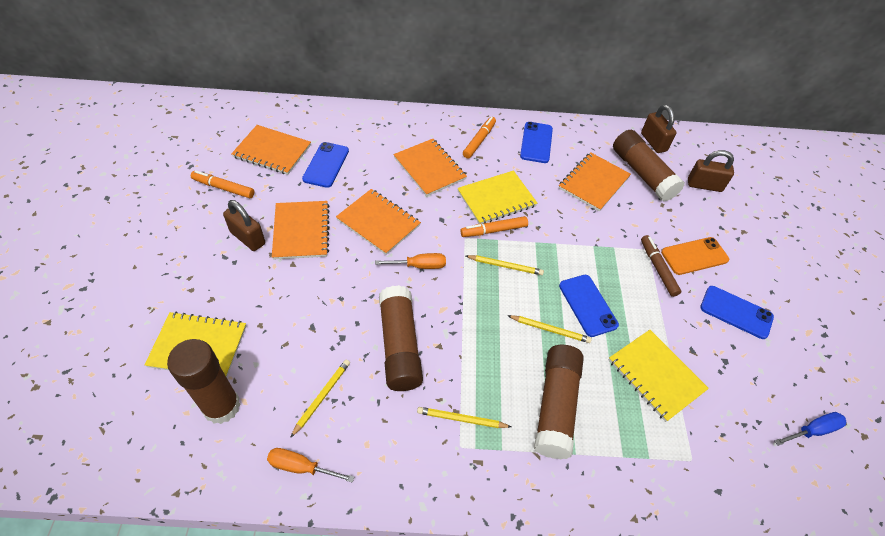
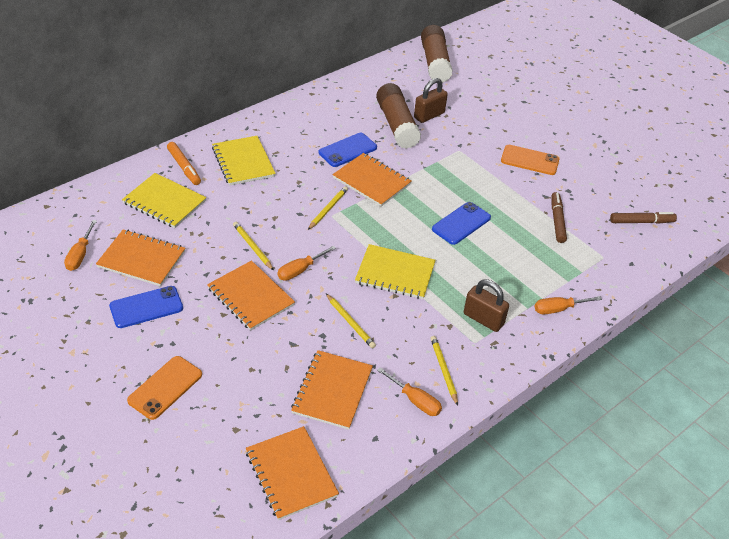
blue phone: [302,142,349,188] [520,122,553,163] [559,275,619,337] [700,286,774,339] = 4 -> [109,286,183,328] [319,133,377,167] [432,202,491,245] = 3
blue screwdriver: [775,412,846,446] = 1 -> none = 0
brown glue stick: [167,339,241,424] [379,285,423,391] [534,345,584,459] [613,130,685,202] = 4 -> [376,83,421,149] [421,25,453,83] = 2
brown marker: [641,235,681,297] = 1 -> [551,192,567,243] [610,212,677,224] = 2
brown padlock: [223,200,265,251] [641,104,676,153] [688,150,734,192] = 3 -> [414,78,448,123] [464,280,509,332] = 2
orange marker: [191,170,254,198] [460,216,528,237] [463,117,496,159] = 3 -> [167,142,201,185] = 1
orange phone: [661,237,729,275] = 1 -> [127,356,202,420] [501,145,559,175] = 2
orange screwdriver: [267,448,354,483] [375,253,446,269] = 2 -> [64,220,97,271] [277,246,336,281] [377,367,442,416] [534,296,602,314] = 4

